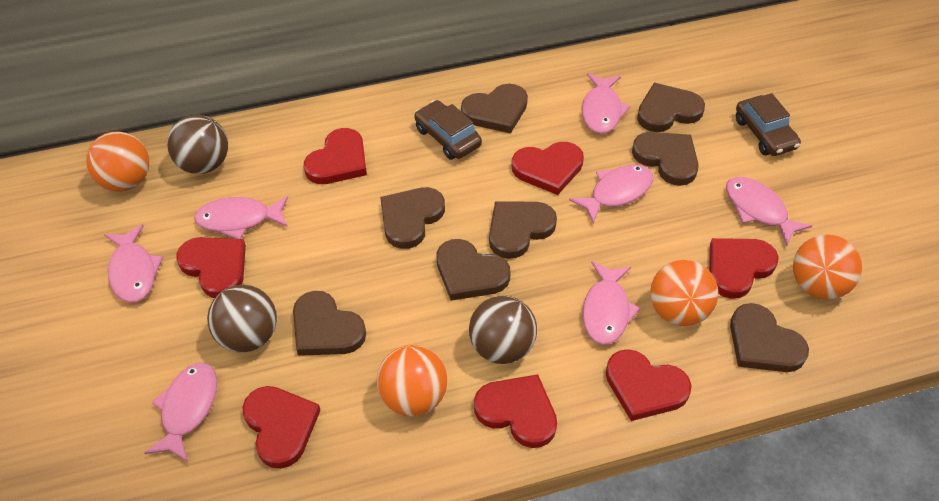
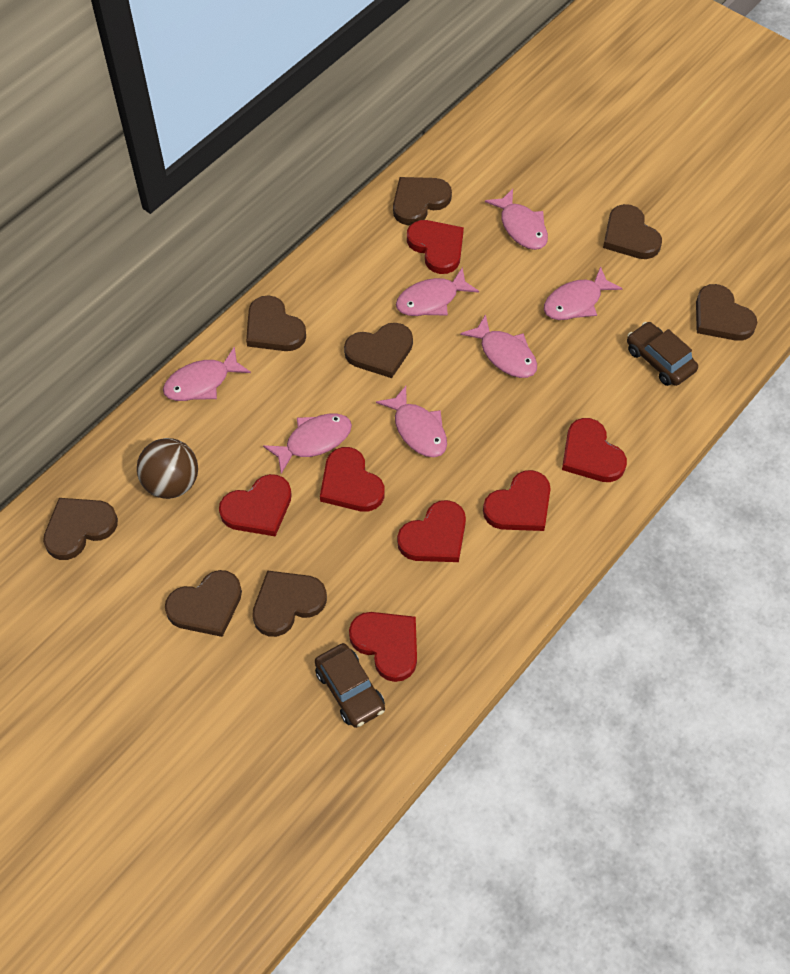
brown ball: [167,115,228,174] [207,285,277,353] [469,295,537,364] = 3 -> [137,438,198,499] = 1
orange ball: [86,131,149,192] [377,345,447,416] [650,260,718,326] [793,234,862,300] = 4 -> none = 0

